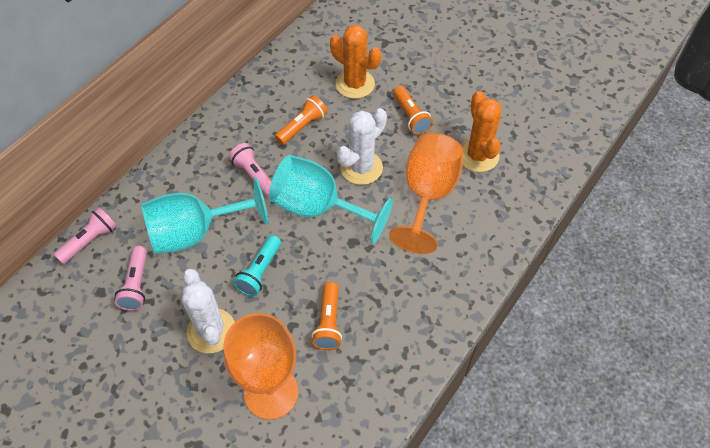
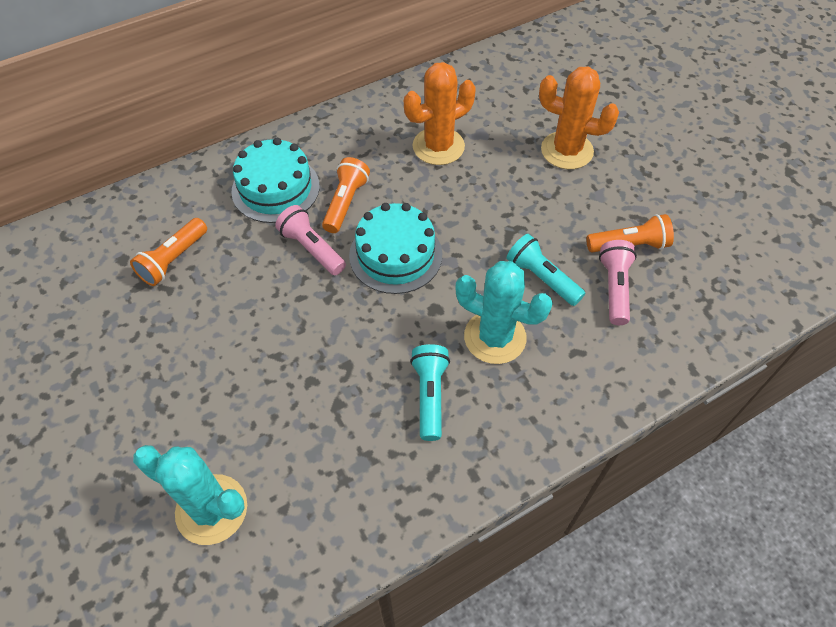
orange goblet: [224,313,298,420] [389,133,464,254] = 2 -> none = 0
pink flashlight: [54,207,117,264] [114,246,147,311] [229,143,272,198] = 3 -> [275,205,346,275] [599,240,637,325] = 2
turquoise cactus: none = 0 -> [133,445,247,545] [455,261,553,364] = 2
turquoise cake: none = 0 -> [231,138,320,223] [349,203,442,294] = 2
turquoise flashlight: [233,235,281,297] = 1 -> [410,344,450,441] [507,234,585,306] = 2
turquoise goblet: [142,177,268,254] [269,155,393,244] = 2 -> none = 0
white cactus: [182,269,235,353] [337,108,387,185] = 2 -> none = 0

